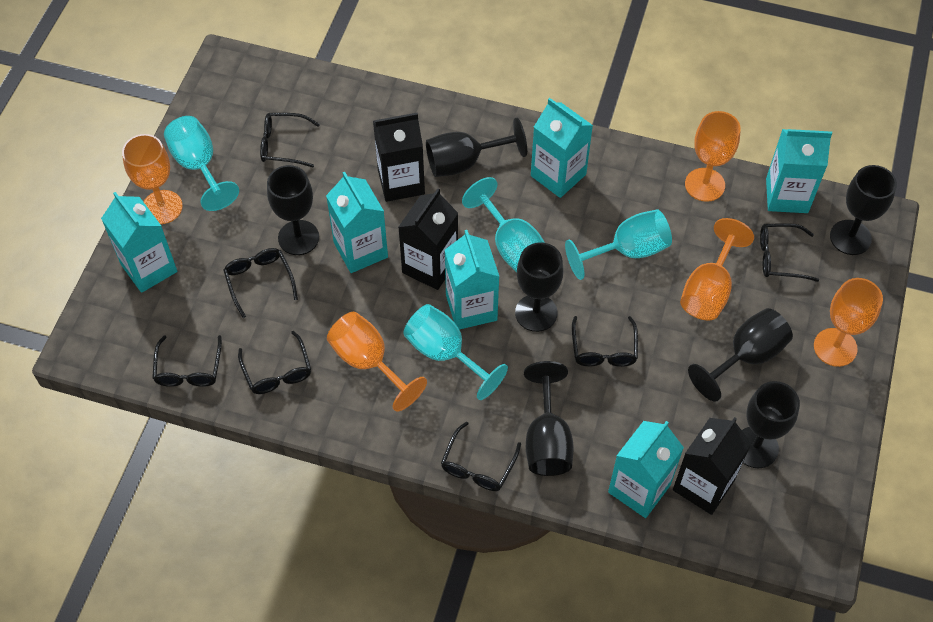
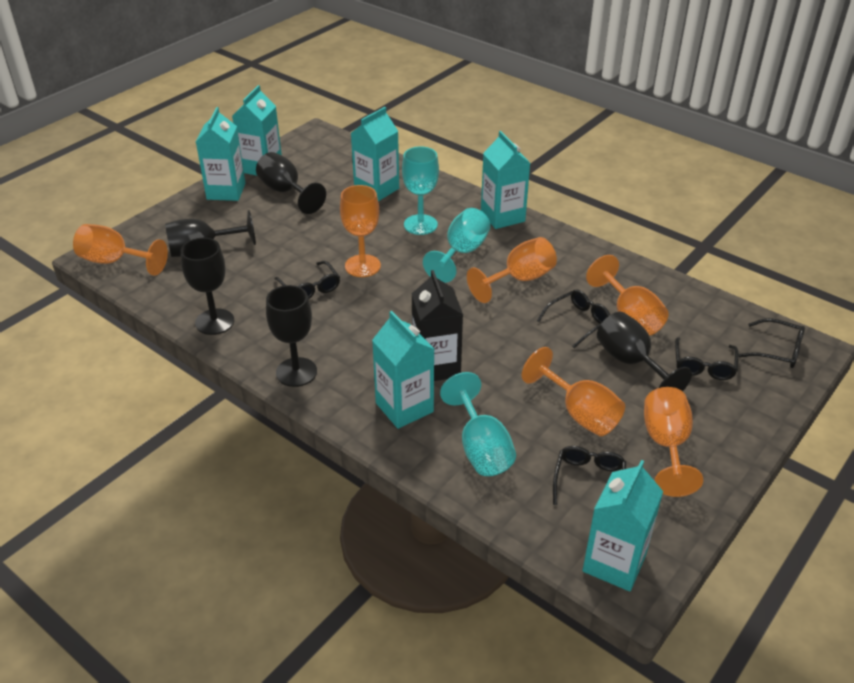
black carton: [373,113,425,202] [398,188,458,290] [673,417,752,515] = 3 -> [412,270,463,381] = 1
black glasses: [152,335,222,387] [223,248,298,318] [238,331,311,394] [260,113,320,167] [441,421,521,491] [572,316,638,367] [760,223,819,282] = 7 -> [274,261,340,299] [537,289,610,348] [553,446,626,505] [675,337,739,380] [739,318,805,368] = 5
black goblet: [267,165,319,255] [426,118,527,177] [515,242,564,332] [524,361,574,476] [688,308,793,402] [742,381,800,468] [830,165,897,255] = 7 -> [165,210,256,257] [181,238,234,335] [256,152,326,214] [266,285,317,387] [597,312,692,391] = 5
orange goblet: [122,134,183,224] [327,312,427,412] [680,218,754,320] [685,111,741,202] [814,278,883,367] = 5 -> [73,224,168,276] [340,185,381,277] [467,237,557,303] [522,347,625,436] [586,255,668,336] [644,387,703,497] = 6
turquoise goblet: [164,116,239,211] [403,304,508,400] [462,177,545,273] [565,209,672,280] = 4 -> [402,146,439,235] [423,208,490,283] [440,372,516,476] = 3

